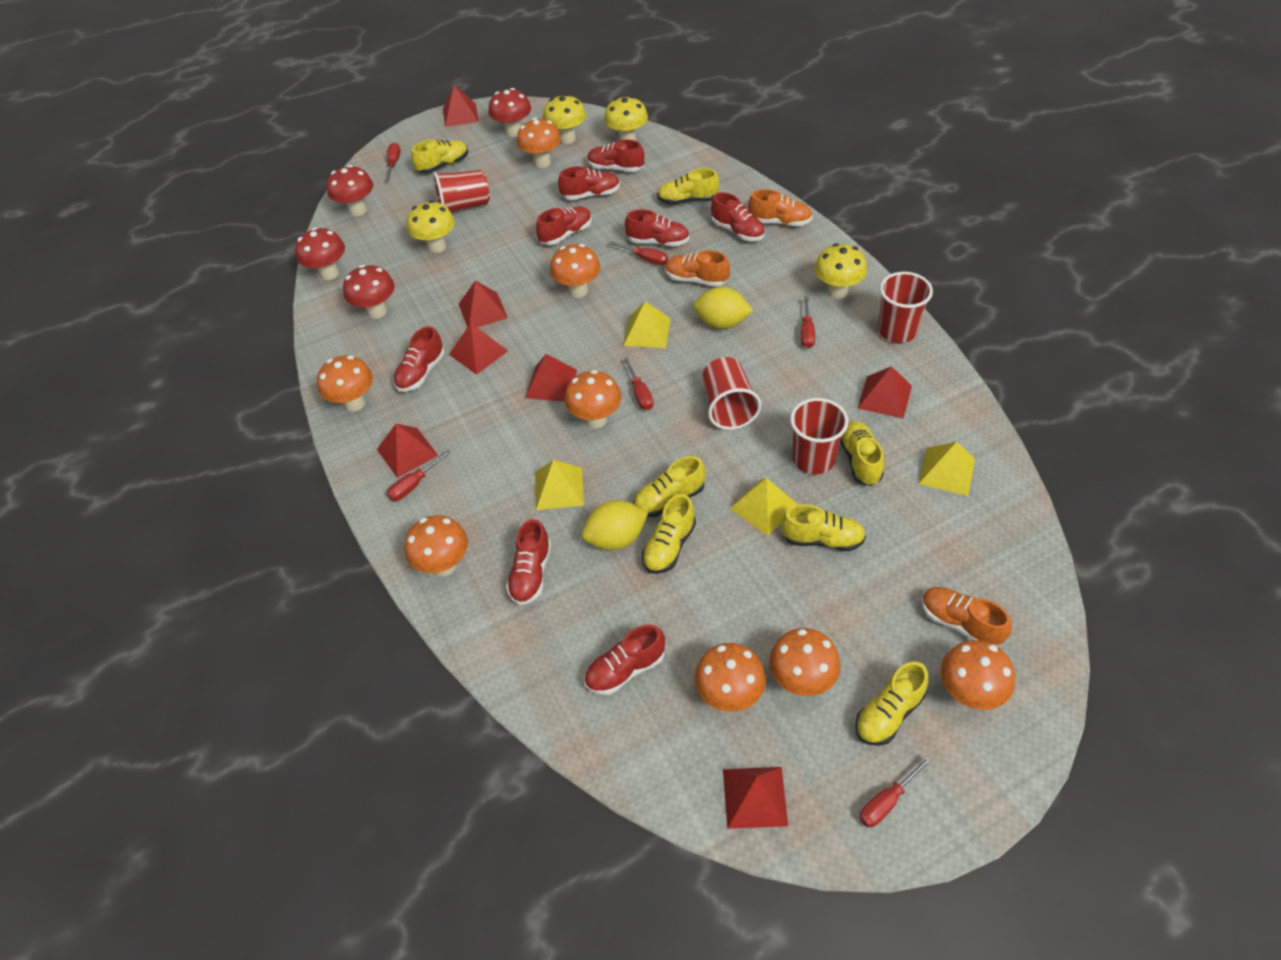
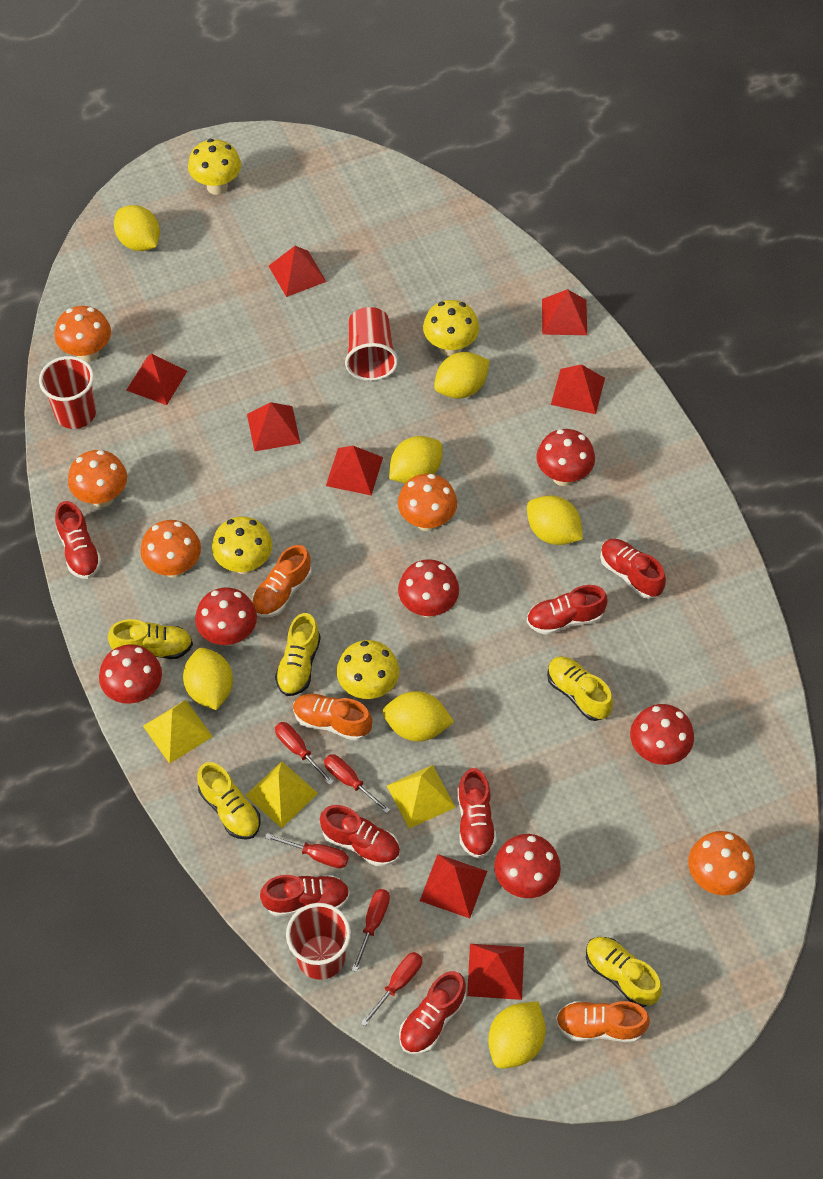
orange mushroom: [317,355,373,412] [404,515,468,576] [517,118,561,168] [550,244,600,298] [565,370,621,429] [695,643,766,712] [769,628,841,696] [940,640,1015,710] = 8 -> [54,306,111,362] [68,450,127,507] [140,520,201,578] [398,474,457,531] [688,831,755,896] = 5
red cup: [433,170,490,213] [703,357,761,430] [790,398,849,474] [878,272,933,343] = 4 -> [39,356,96,429] [286,903,351,980] [345,307,398,381] = 3
red mushroom: [295,228,345,280] [327,165,373,216] [343,265,395,319] [488,88,531,137] = 4 -> [99,644,162,704] [195,587,257,646] [398,559,459,618] [494,834,561,898] [536,429,595,486] [630,704,694,765] = 6
red pyramid: [377,424,438,478] [443,85,479,127] [449,323,508,375] [459,280,508,327] [525,354,577,402] [723,767,788,829] [858,366,912,419] = 7 -> [126,354,187,405] [247,402,301,451] [269,246,327,297] [326,446,383,495] [420,854,487,918] [467,944,524,1000] [542,289,587,335] [551,364,605,414] = 8
red screwdriver: [386,142,401,181] [387,450,451,501] [609,241,668,265] [623,357,654,410] [801,296,815,348] [859,756,932,827] = 6 -> [265,833,349,868] [275,722,334,785] [324,754,390,813] [352,889,390,972] [361,952,422,1026] = 5
red shoe: [393,326,445,392] [506,519,551,605] [536,207,592,245] [558,166,620,200] [584,624,665,695] [587,139,644,172] [625,209,689,247] [711,192,765,241] = 8 -> [55,501,102,579] [260,875,350,916] [320,805,400,866] [399,971,466,1054] [458,768,497,858] [527,585,608,635] [600,539,666,599] = 7
yellow lemon: [582,500,648,550] [693,287,753,329] = 2 -> [114,205,160,251] [183,648,233,710] [382,691,454,742] [389,436,443,483] [434,352,490,399] [488,1001,546,1068] [527,495,583,545] = 7
yellow pyramid: [535,460,584,510] [624,301,671,348] [730,478,798,535] [919,442,975,496] = 4 -> [143,700,213,764] [245,761,318,828] [387,765,456,829] = 3
yellow shoe: [411,139,468,174] [633,456,706,517] [642,494,696,574] [657,168,720,205] [781,504,866,551] [840,421,884,486] [855,662,929,746] = 7 -> [108,619,193,659] [197,762,261,840] [275,613,321,696] [547,656,613,721] [586,937,662,1007] = 5

